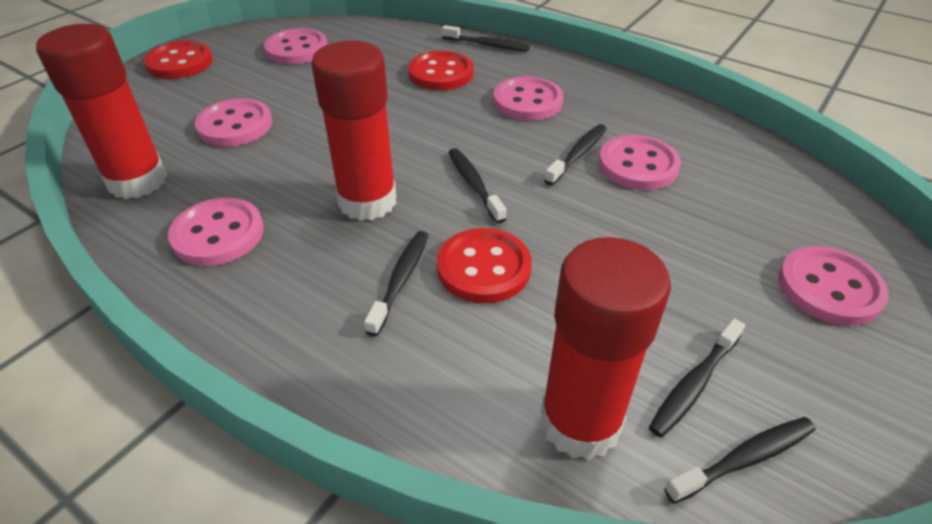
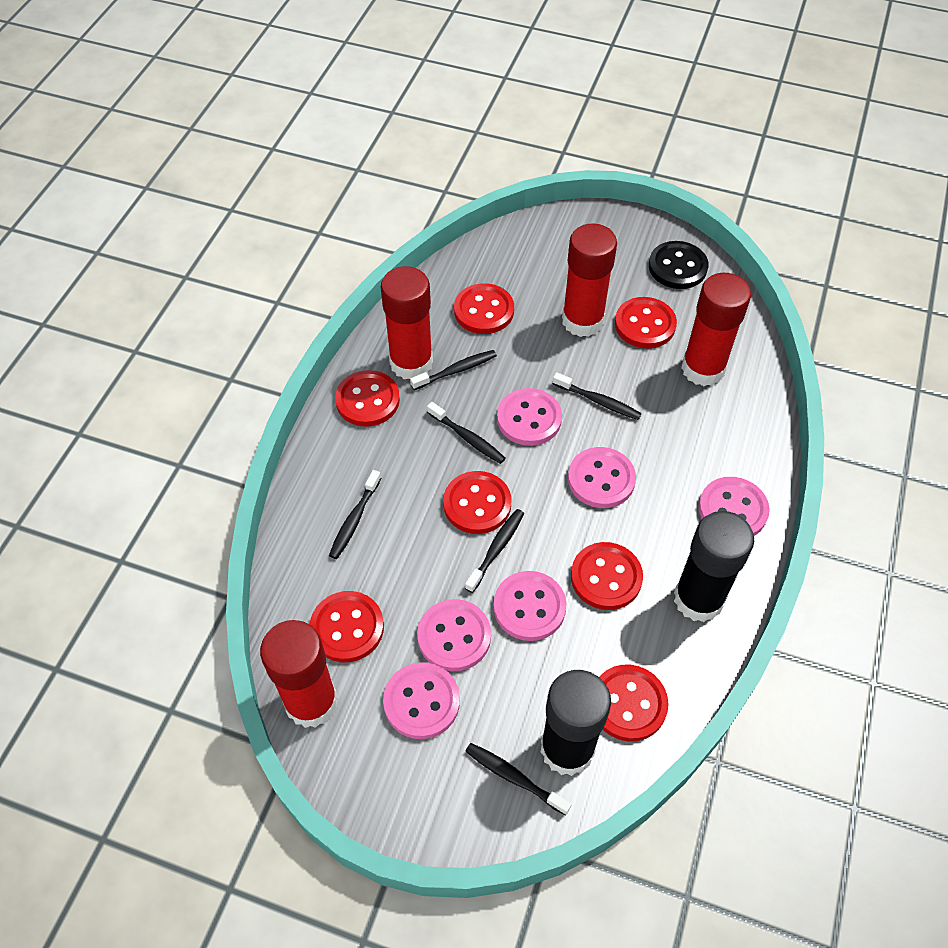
black button: none = 0 -> [649,241,708,289] = 1
black glue stick: none = 0 -> [541,670,611,776] [674,511,754,622] = 2
red button: [143,41,213,79] [408,51,474,90] [437,228,532,303] = 3 -> [310,591,384,662] [335,370,400,427] [443,471,512,534] [454,283,514,334] [571,542,643,610] [599,665,668,741] [615,297,677,348] = 7
red glue stick: [36,24,167,199] [311,41,396,221] [540,237,671,460] = 3 -> [260,620,338,728] [381,266,433,379] [562,223,617,337] [681,273,751,386] = 4

